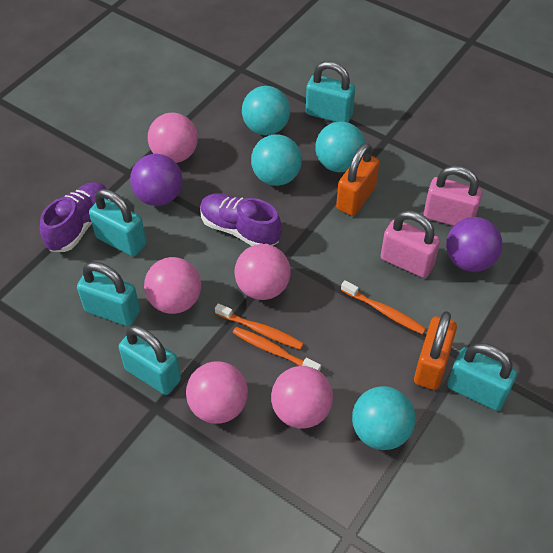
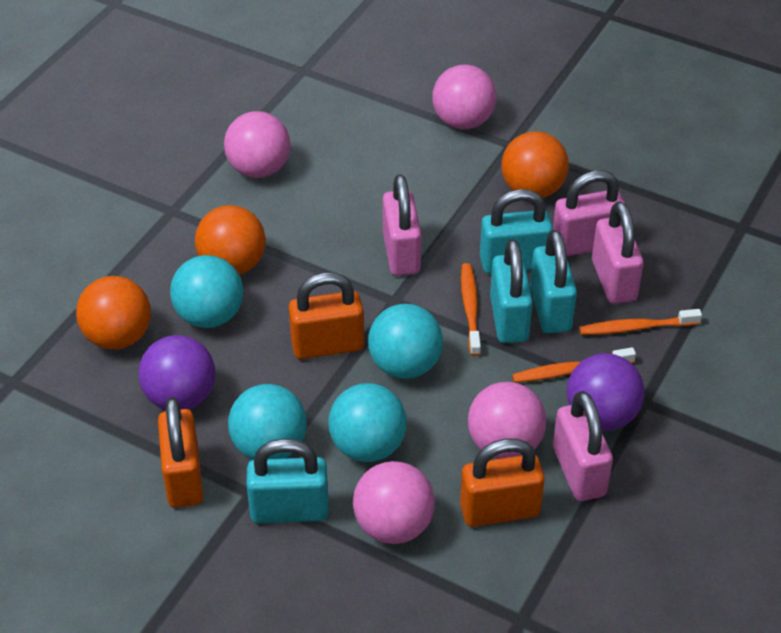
orange ball: none = 0 -> [76,276,151,350] [195,205,266,275] [501,131,569,198] = 3
orange padlock: [336,143,379,216] [414,311,457,390] = 2 -> [158,397,203,508] [289,272,364,359] [460,438,545,527] = 3
pink ball: [144,257,201,314] [148,113,198,163] [186,361,248,424] [234,244,290,300] [271,366,333,429] = 5 -> [224,111,291,178] [353,461,435,544] [432,64,496,130] [468,382,547,459] = 4
pink padlock: [381,211,440,278] [424,165,483,226] = 2 -> [383,174,422,276] [553,170,625,256] [553,391,613,501] [592,201,644,304] = 4
purple shoe: [40,182,111,252] [200,193,282,246] = 2 -> none = 0
turquoise padlock: [77,262,140,326] [89,189,146,256] [119,325,181,395] [306,61,355,123] [447,343,517,411] = 5 -> [247,438,329,523] [480,189,553,274] [490,239,533,343] [530,230,577,334] = 4

